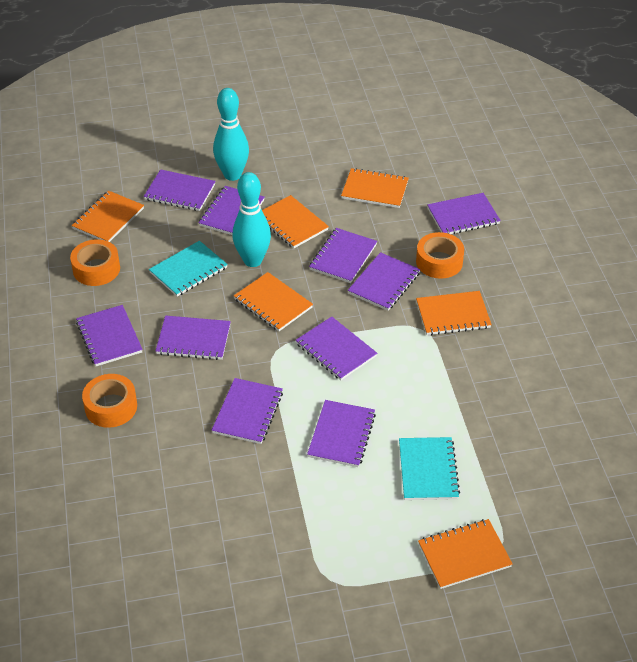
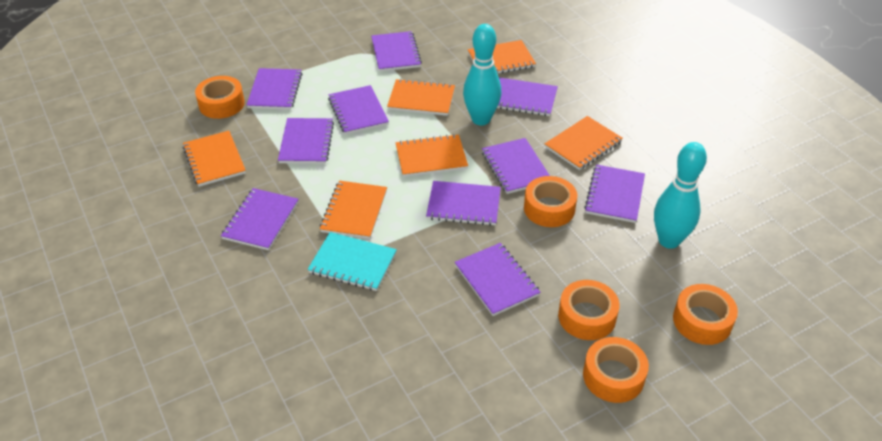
orange tape: [70,239,120,286] [82,374,137,428] [416,232,464,279] = 3 -> [195,76,245,119] [524,176,577,227] [558,280,620,340] [583,337,649,403] [673,284,738,345] = 5
turquoise notebook: [149,241,228,297] [399,437,460,500] = 2 -> [308,232,397,291] = 1

